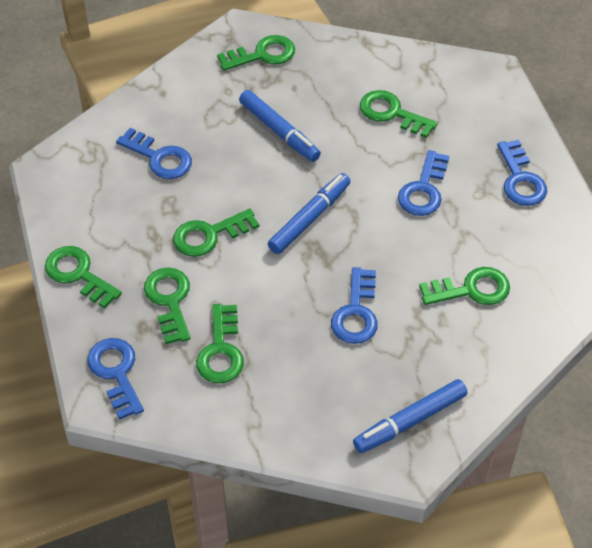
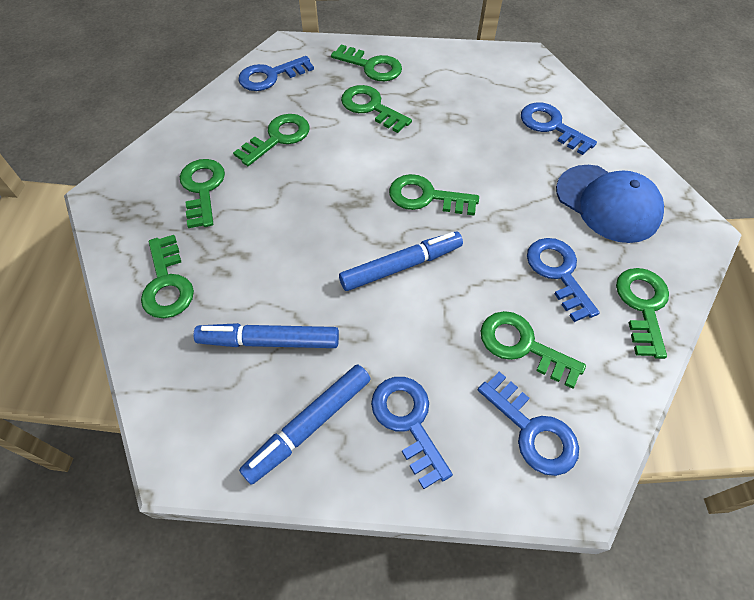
blue cap: none = 0 -> [556,165,664,243] = 1
green key: [45,246,122,309] [144,268,190,344] [173,208,259,257] [196,304,244,383] [217,35,295,71] [360,90,438,138] [419,267,510,305] = 7 -> [141,235,194,318] [180,159,225,228] [233,114,310,166] [331,44,402,81] [341,85,412,133] [389,174,479,216] [480,311,586,389] [616,268,669,359] = 8

